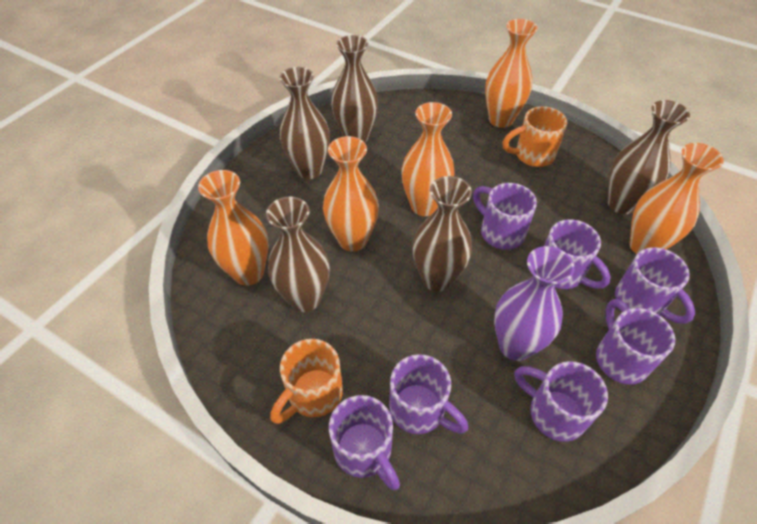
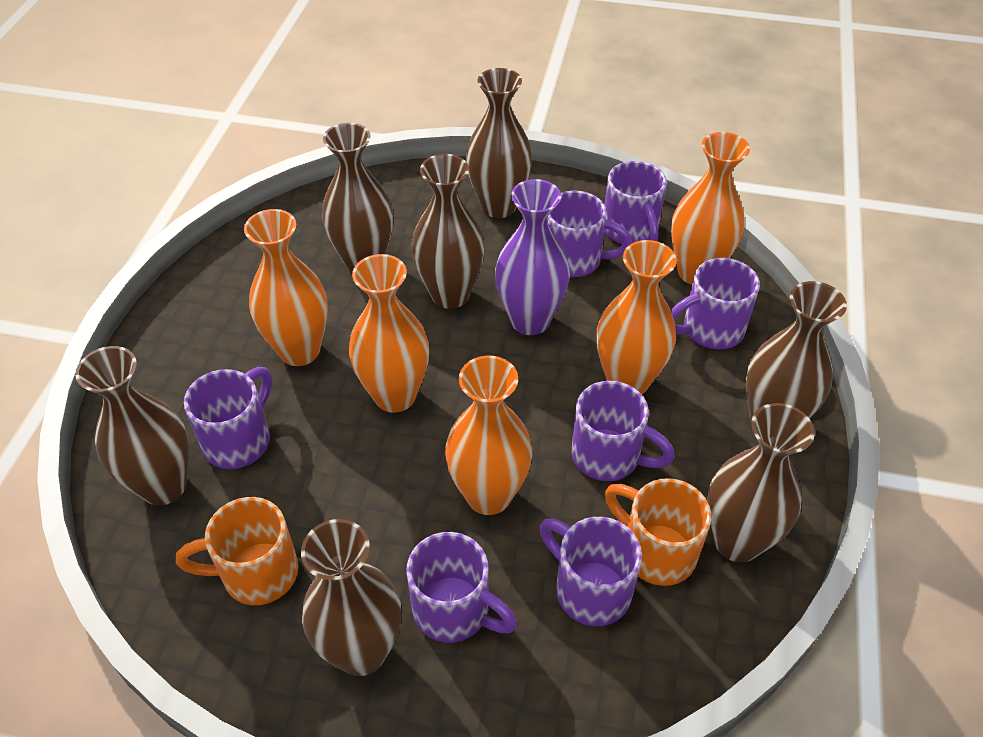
brown vase: [266,197,329,312] [279,67,330,179] [331,35,378,143] [412,176,472,292] [608,100,690,214] = 5 -> [75,346,189,506] [301,519,401,676] [322,123,393,273] [412,154,484,309] [466,68,533,218] [707,403,815,562] [746,281,847,422] = 7

